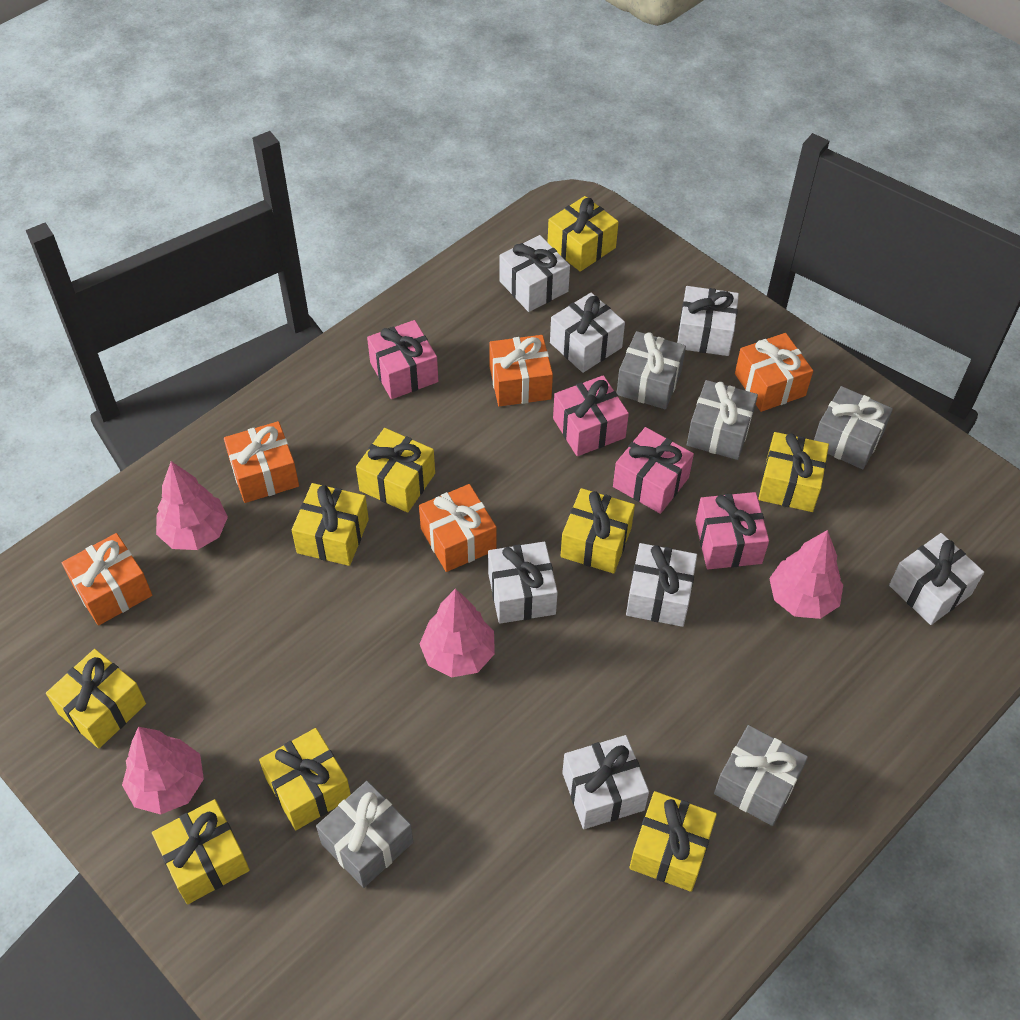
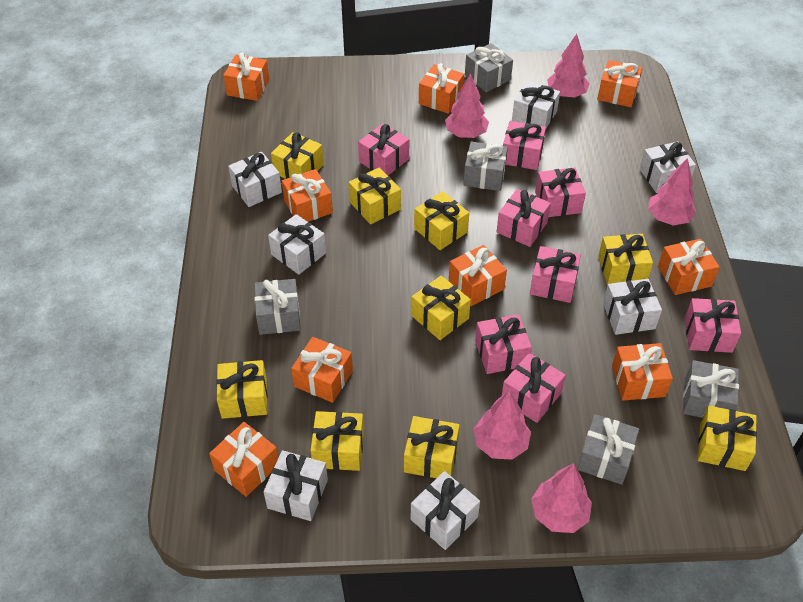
orange gift: [62,533,152,626] [224,421,299,503] [419,484,496,572] [489,335,553,407] [735,333,813,412] = 5 -> [209,422,279,497] [223,53,270,101] [282,169,333,222] [291,337,353,403] [419,63,464,114] [449,245,507,306] [597,60,642,107] [612,343,673,401] [658,239,720,295] = 9
pink gift: [367,320,438,399] [553,375,629,456] [613,427,694,514] [695,492,769,569] = 4 -> [358,124,409,176] [475,314,532,374] [497,189,551,247] [502,353,566,423] [503,121,546,170] [530,246,581,303] [535,168,586,217] [685,298,741,353] = 8
pink tree: [122,727,204,815] [156,461,228,550] [420,588,495,678] [769,530,843,619] = 4 -> [445,73,489,138] [474,390,531,460] [531,463,592,533] [547,34,590,98] [648,158,696,225] = 5

